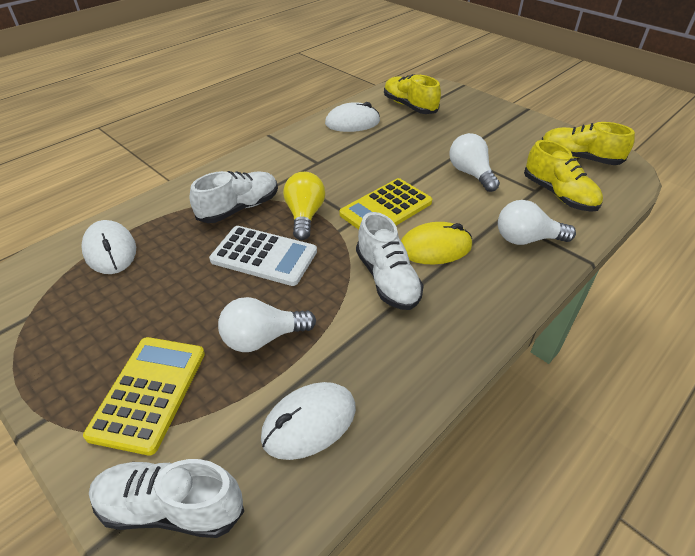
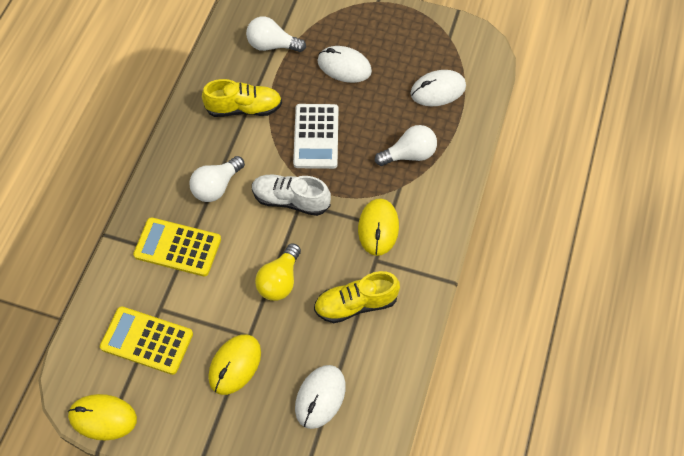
white shoe: [89,459,244,538] [190,171,278,223] [356,212,424,310] = 3 -> [252,175,331,216] = 1
yellow mouse: [401,222,472,265] = 1 -> [68,394,137,441] [208,334,261,395] [358,198,399,256] = 3
yellow shoe: [384,74,441,114] [524,140,603,212] [542,122,635,165] = 3 -> [202,79,282,117] [314,271,400,323] = 2

